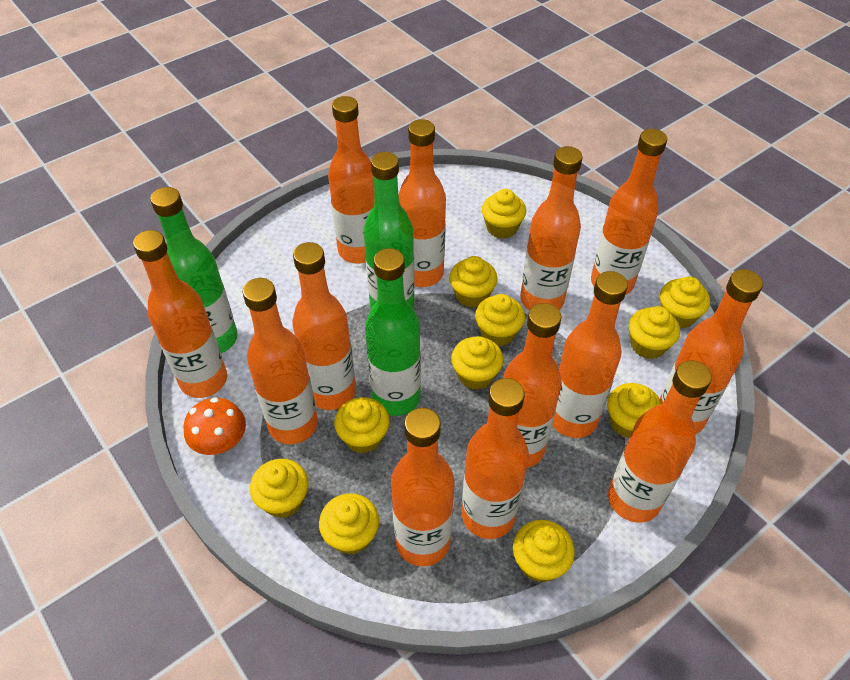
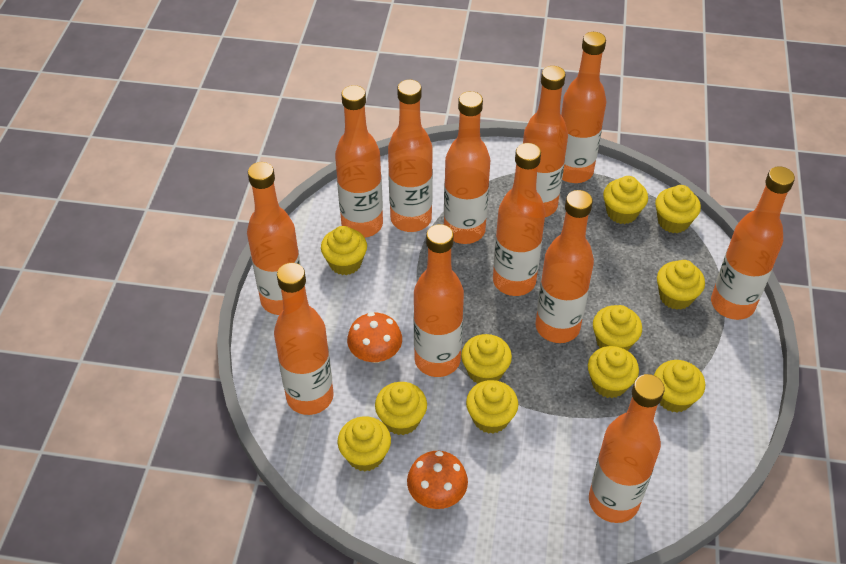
green bottle: [150,187,238,353] [363,152,415,308] [365,248,421,416] = 3 -> none = 0
orange bottle: [133,230,227,398] [243,278,318,444] [292,242,356,410] [328,96,375,263] [391,408,455,566] [398,119,446,287] [462,378,529,539] [503,303,562,468] [520,146,583,310] [552,271,628,438] [591,129,667,295] [608,360,712,523] [660,269,763,434] = 13 -> [247,162,301,315] [274,263,334,415] [335,85,383,238] [388,80,433,232] [414,224,464,377] [444,91,490,244] [493,143,546,296] [523,66,568,217] [535,190,594,343] [561,32,606,183] [589,374,665,523] [711,166,795,320] = 12
orange mushroom: [183,397,246,455] = 1 -> [347,312,402,363] [407,451,468,509] = 2

